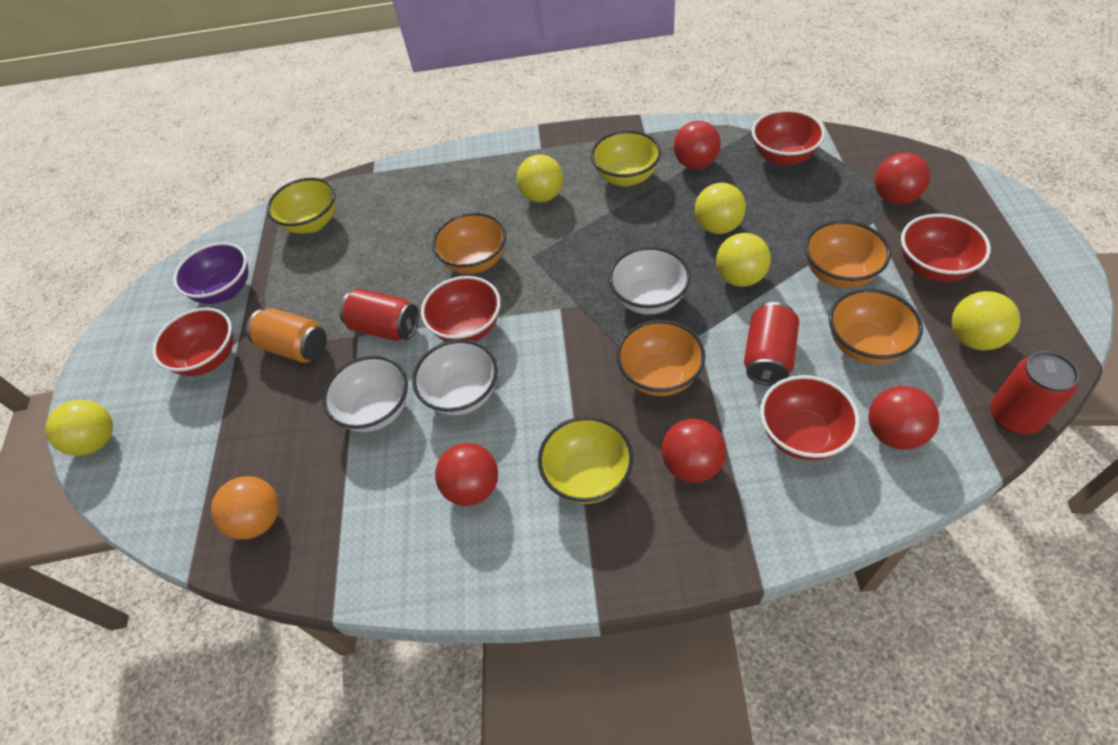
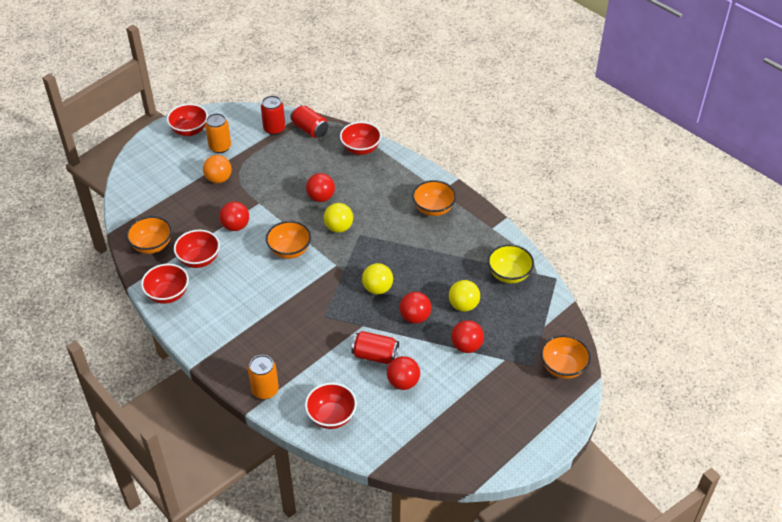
orange can: [246,308,327,363] = 1 -> [205,113,231,153] [248,355,279,399] = 2
purple bowl: [173,242,248,304] = 1 -> none = 0
white bowl: [322,355,408,432] [412,340,498,415] [609,247,690,315] = 3 -> none = 0
yellow ball: [45,400,113,456] [517,154,563,203] [695,183,746,234] [716,233,771,287] [951,291,1020,350] = 5 -> [324,203,353,233] [362,263,393,294] [449,280,480,312] = 3
yellow bowl: [267,178,336,234] [538,416,633,504] [591,130,661,187] = 3 -> [488,244,534,283] = 1

